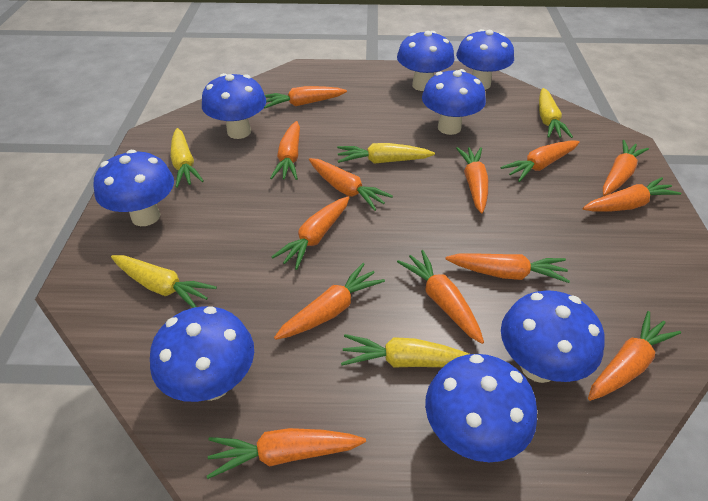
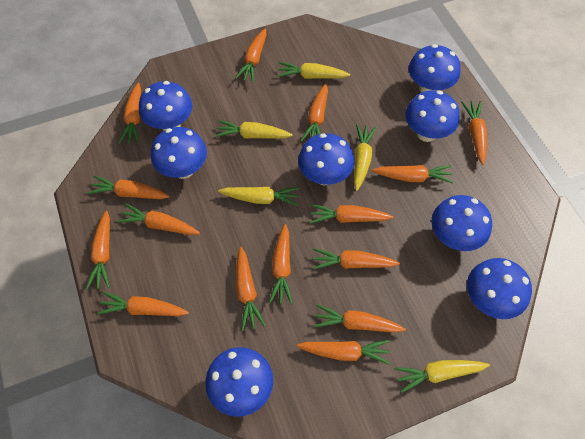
orange carrot: [207,428,366,479] [264,86,347,108] [270,121,300,180] [272,196,349,270] [274,263,385,340] [309,158,393,211] [397,250,484,344] [446,254,570,283] [456,147,488,214] [500,140,580,182] [583,177,681,212] [588,311,681,401] [603,140,649,196] = 13 -> [86,211,110,290] [87,175,169,199] [97,292,189,316] [117,203,200,235] [119,82,141,144] [235,28,267,83] [236,247,266,331] [269,224,293,305] [297,340,390,365] [301,84,328,142] [310,204,393,224] [313,248,400,270] [314,304,406,333] [372,165,454,184] [461,101,487,165] = 15

